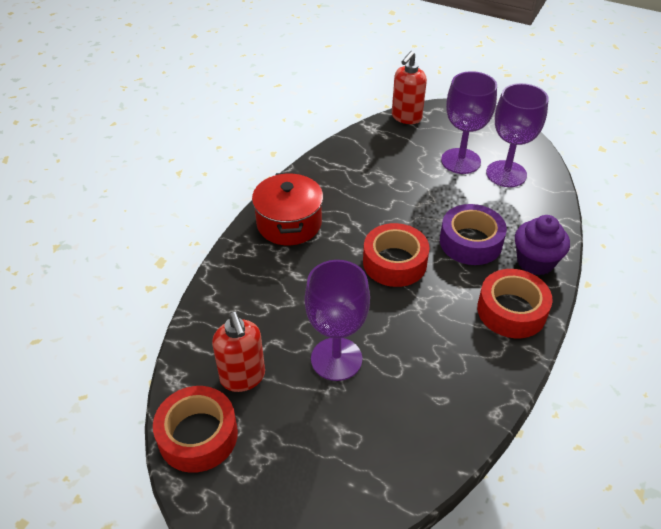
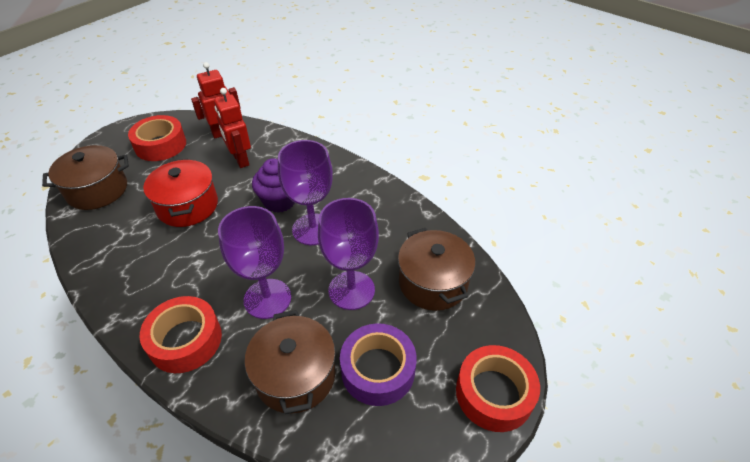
brown pot: none = 0 -> [42,145,129,210] [245,310,335,414] [398,228,475,311] = 3
red robot: none = 0 -> [191,62,240,139] [214,88,251,168] = 2
red soap dispenser: [212,312,265,392] [392,51,427,124] = 2 -> none = 0

